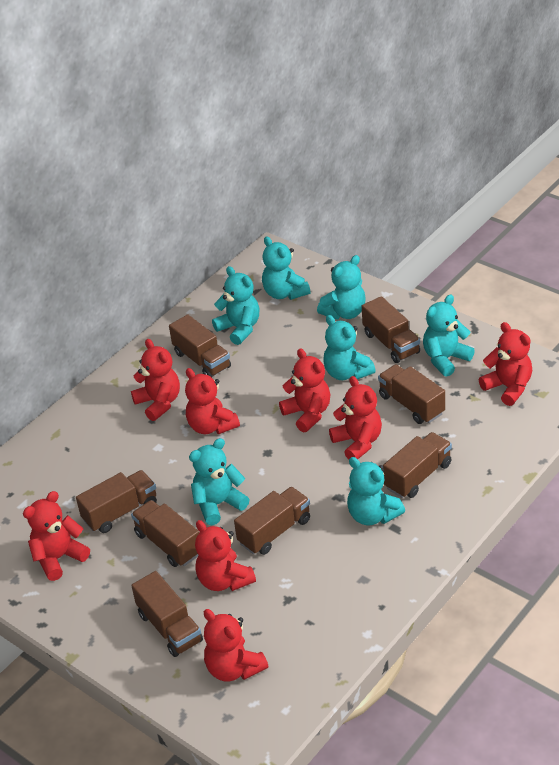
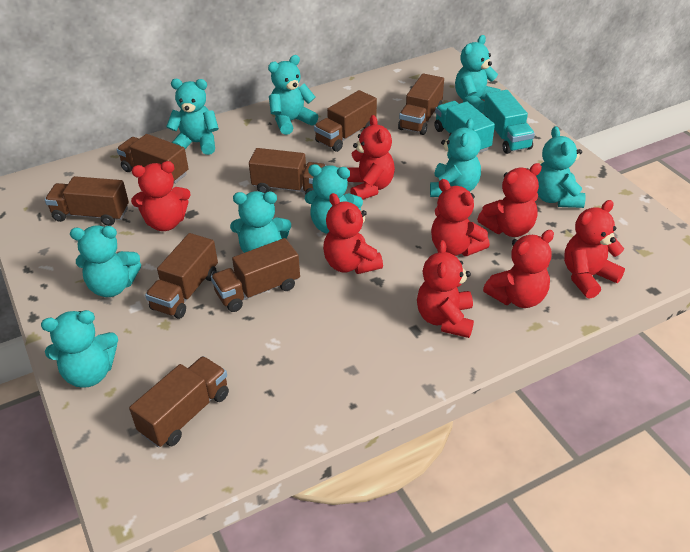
turquoise teddy bear: [189,438,250,525] [212,266,259,345] [262,236,311,300] [317,255,366,320] [323,315,376,380] [347,457,405,526] [423,295,475,377] = 7 -> [41,310,118,388] [70,226,141,297] [166,79,219,155] [230,191,291,253] [268,55,318,135] [305,164,363,234] [430,118,481,197] [455,35,501,113] [536,126,586,208] = 9
turquoise truck: none = 0 -> [434,101,495,153] [483,90,535,154] = 2

